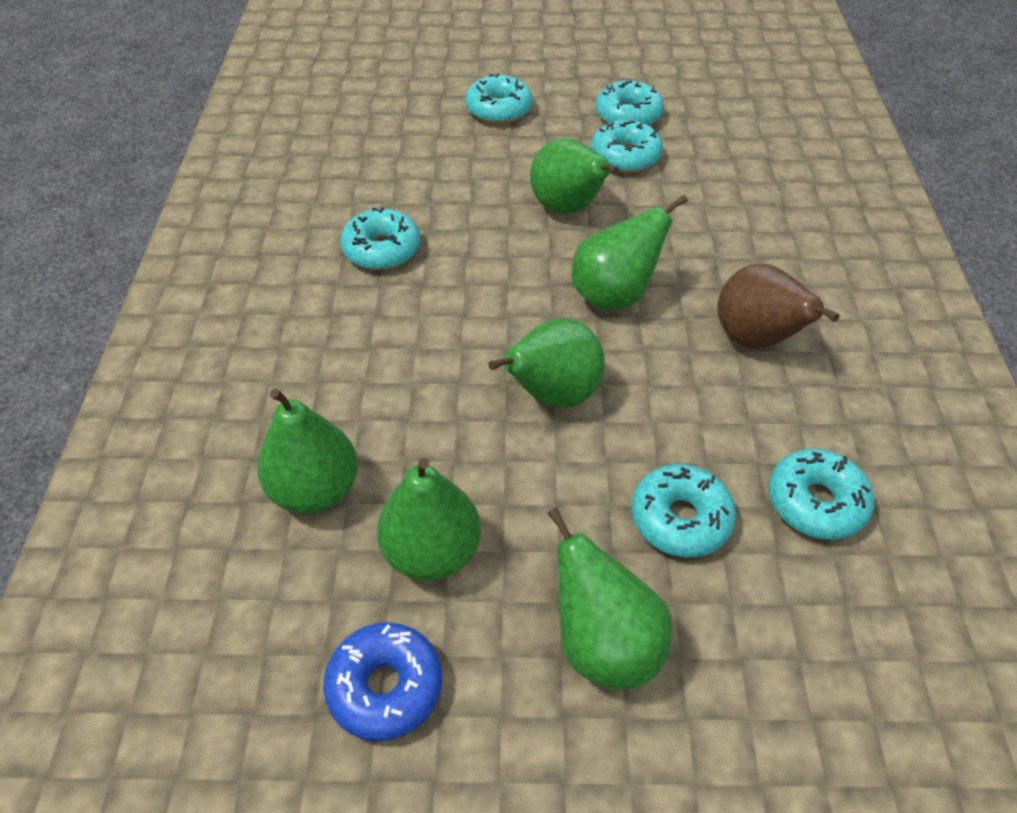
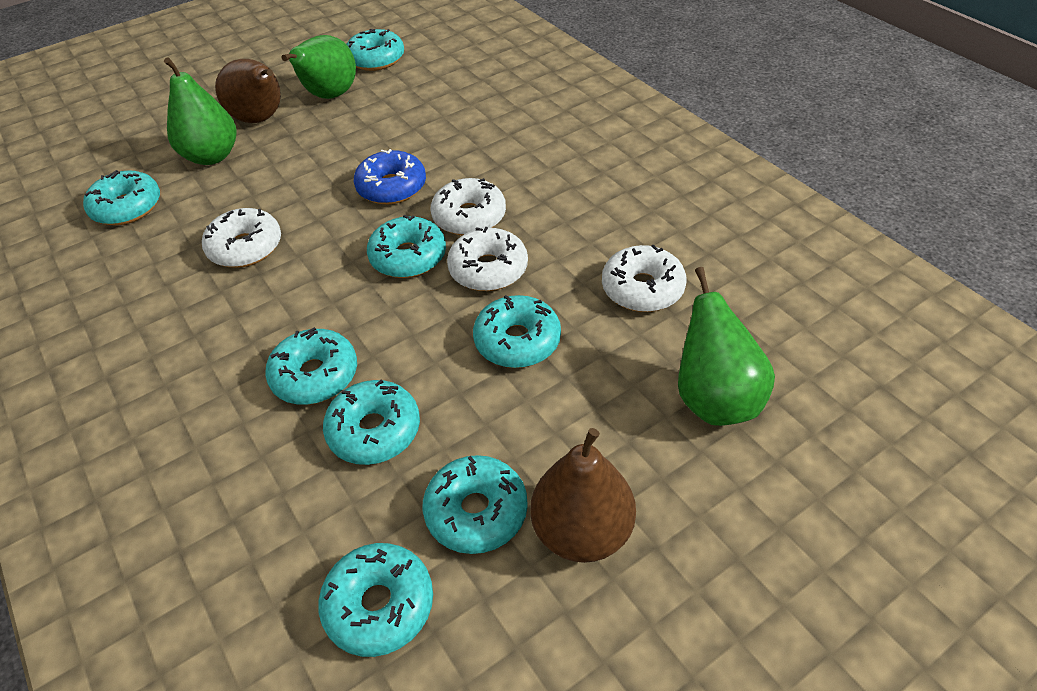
brown pear: [717,264,840,349] = 1 -> [215,59,281,123] [531,428,636,563] = 2
green pear: [257,388,358,513] [377,458,481,581] [488,318,605,408] [530,138,619,214] [547,507,673,691] [571,195,688,311] = 6 -> [164,57,236,165] [281,35,356,99] [678,267,775,426] = 3
turquoise donut: [340,207,420,270] [466,73,533,124] [591,120,663,173] [596,80,664,126] [631,464,736,557] [769,448,875,540] = 6 -> [83,170,160,225] [265,327,357,405] [318,543,433,657] [323,380,420,465] [346,29,404,71] [367,215,446,278] [423,455,528,554] [473,295,561,368] = 8
white donut: none = 0 -> [202,208,281,268] [431,178,506,235] [447,227,528,291] [602,245,687,312] = 4

